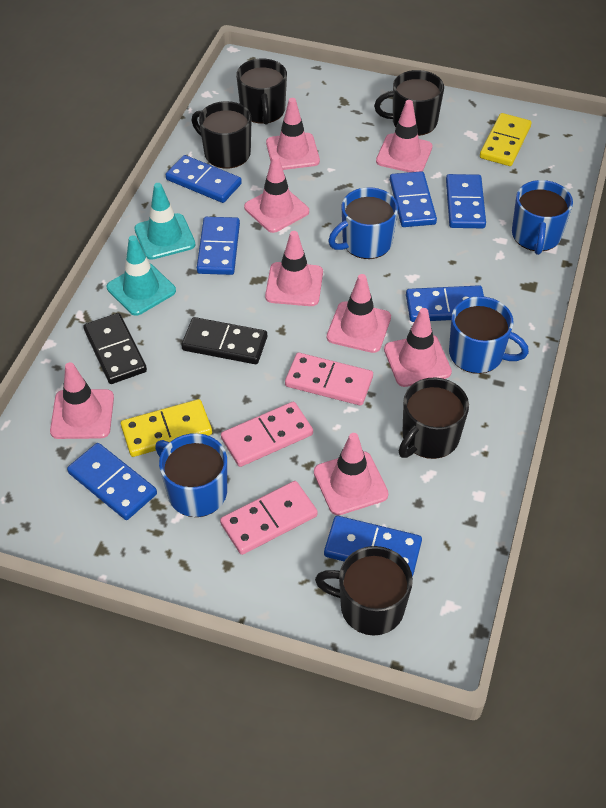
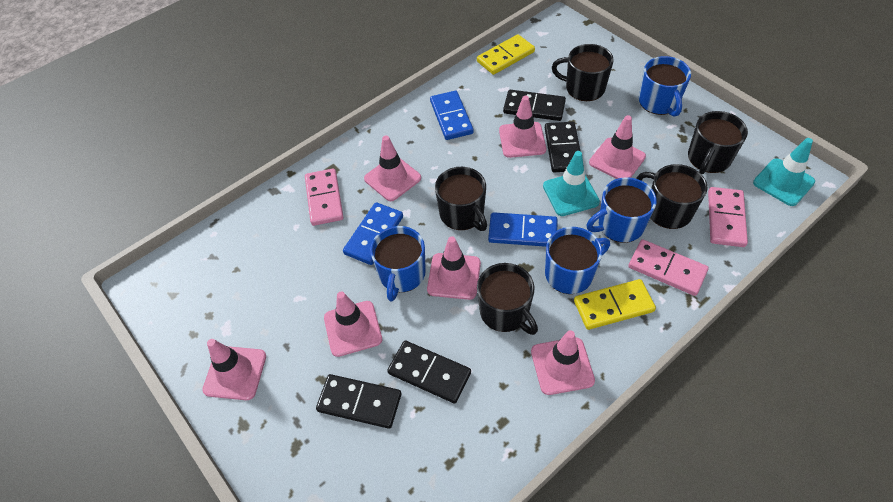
black domino: [83,313,147,384] [181,317,267,364] = 2 -> [316,374,401,429] [387,341,471,404] [503,90,566,121] [545,122,584,172] = 4
blue domino: [67,443,157,520] [166,155,242,203] [197,217,240,275] [324,516,422,576] [390,171,437,227] [406,285,484,322] [446,174,486,228] = 7 -> [343,202,403,265] [430,91,474,140] [488,212,558,247] = 3
pink traffic cone: [50,362,114,439] [244,155,309,233] [265,231,323,306] [266,98,320,170] [314,433,389,515] [327,274,391,353] [376,100,433,172] [384,308,452,387] = 8 -> [202,339,266,400] [324,291,382,357] [364,136,421,201] [427,236,481,300] [499,96,546,158] [531,330,595,395] [589,115,646,179] = 7

